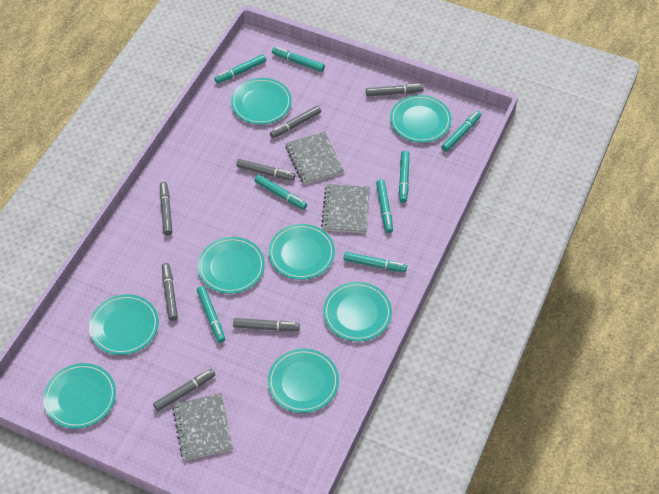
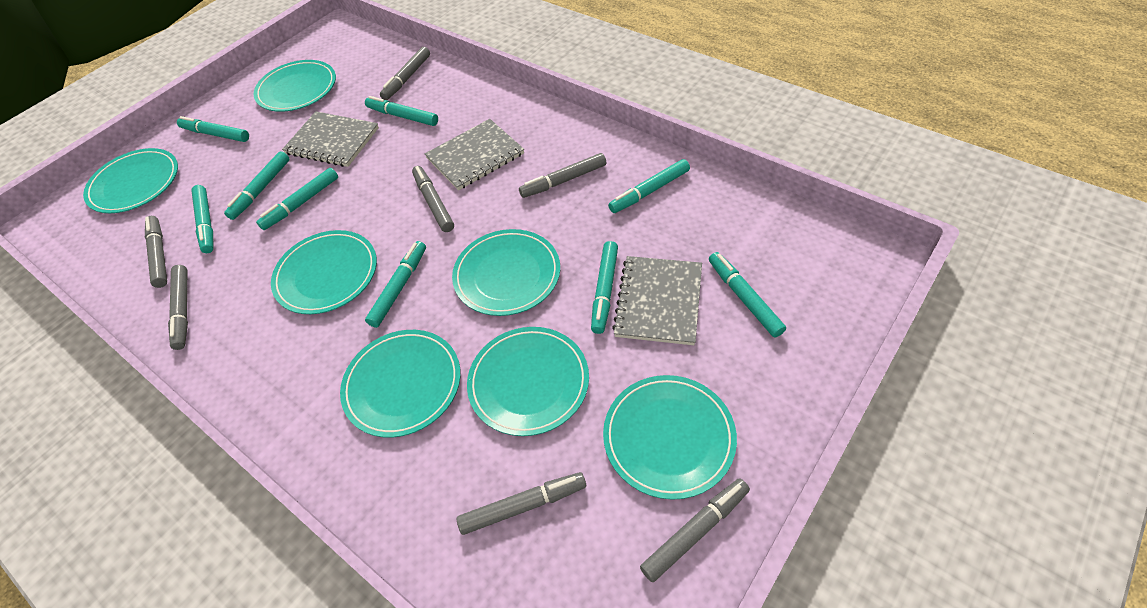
turquoise marker: [197,286,225,343] [214,54,266,83] [254,175,307,210] [272,47,325,72] [343,252,407,272] [376,179,393,233] [399,151,410,203] [441,111,481,152] = 8 -> [177,116,249,142] [191,185,214,253] [224,151,290,220] [256,168,338,230] [365,96,438,126] [365,241,426,328] [591,241,618,334] [608,159,690,213] [709,252,786,338] = 9
turquoise plate: [43,363,116,429] [89,294,159,355] [198,237,265,294] [231,78,292,124] [268,224,335,280] [268,349,339,413] [323,282,392,341] [390,95,452,143] = 8 -> [83,148,178,213] [254,60,336,112] [271,230,377,314] [340,330,461,437] [452,229,560,316] [467,327,589,436] [603,375,737,500] = 7

